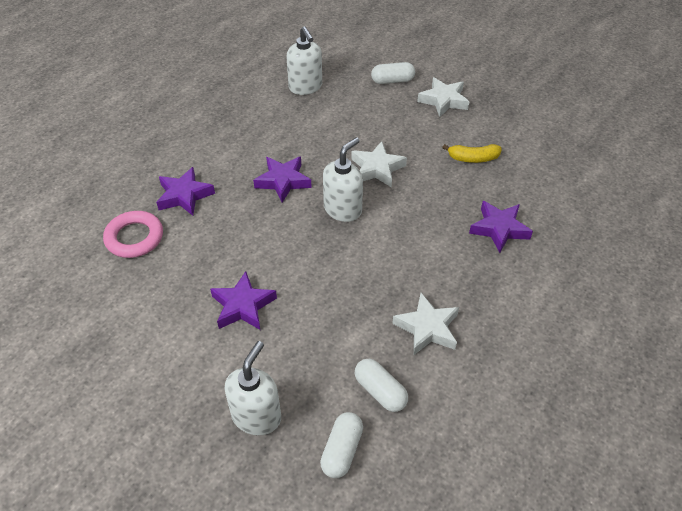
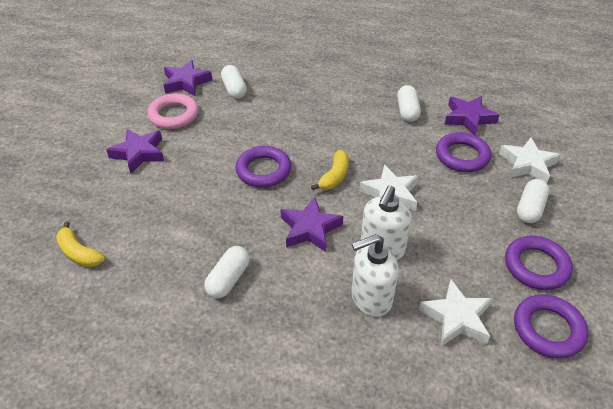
purple ring: none = 0 -> [236,146,291,188] [436,132,491,172] [505,236,573,290] [514,294,588,359] = 4
white capsule: [320,412,363,478] [355,359,408,412] [371,62,415,84] = 3 -> [204,246,250,298] [221,65,247,99] [397,85,421,122] [517,179,549,223] = 4
white soap dispenser: [225,341,281,435] [286,26,322,95] [323,137,363,222] = 3 -> [351,234,398,317] [361,185,412,260] = 2
yellow banana: [442,144,501,163] = 1 -> [56,221,105,267] [311,150,349,190] = 2

